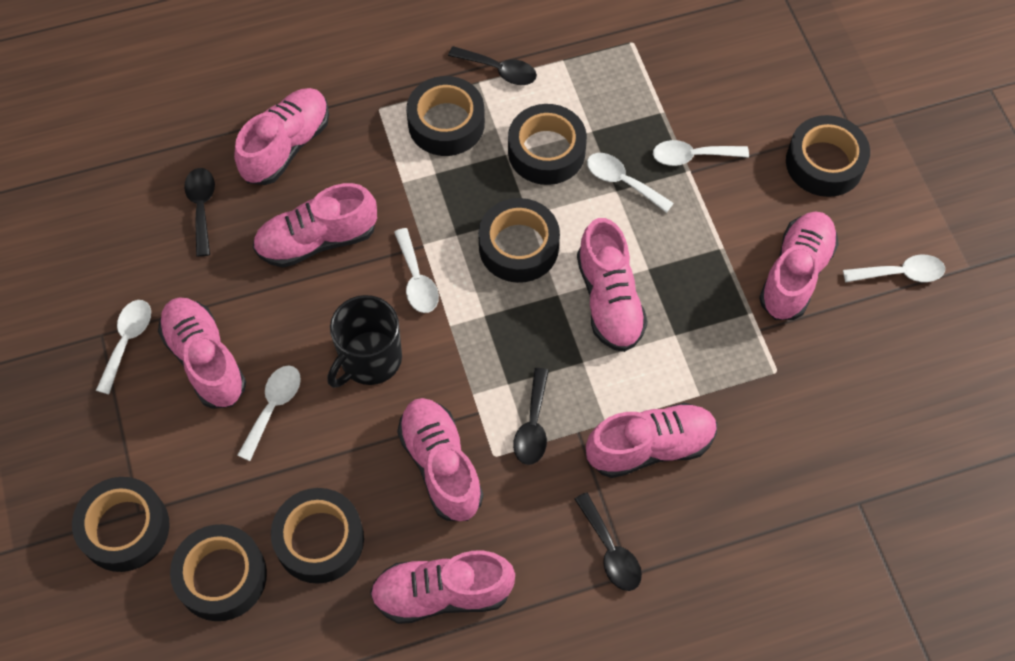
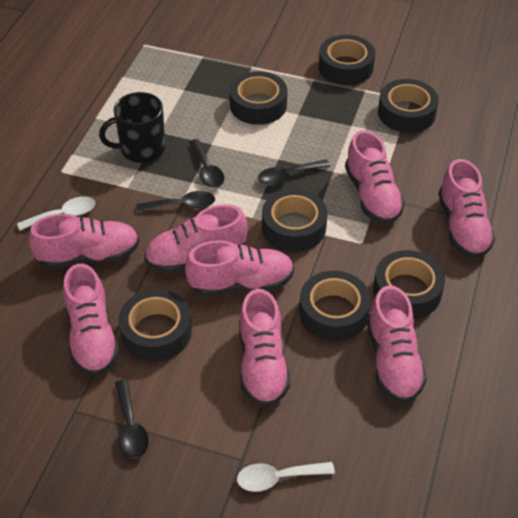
white spoon: [96,300,151,394] [237,365,301,461] [394,228,439,313] [587,153,674,213] [653,140,749,166] [843,255,945,283] = 6 -> [17,196,95,231] [237,462,335,492] = 2

